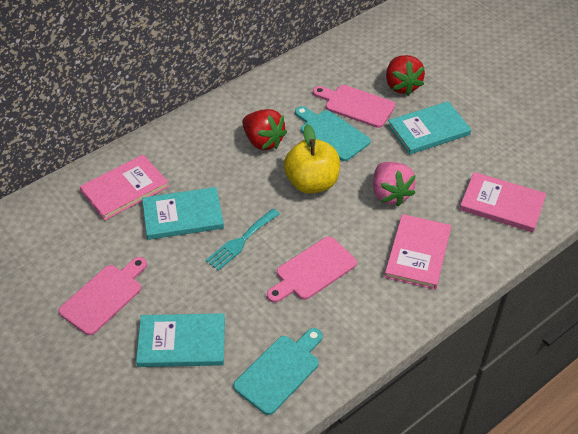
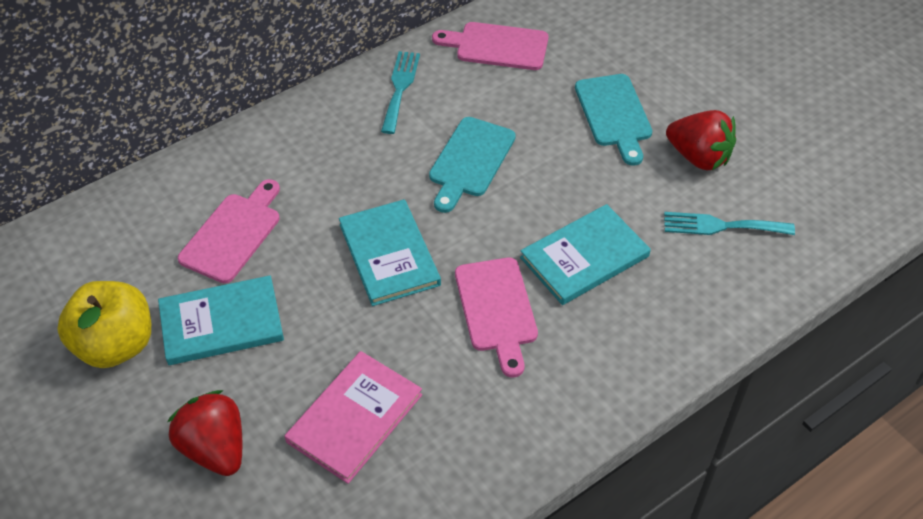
pink book: [80,154,169,221] [385,214,451,290] [459,172,546,233] = 3 -> [285,351,422,484] = 1
pink strawberry: [373,162,416,207] = 1 -> none = 0
turquoise fork: [206,209,280,271] = 1 -> [381,51,420,134] [664,212,795,235] = 2

